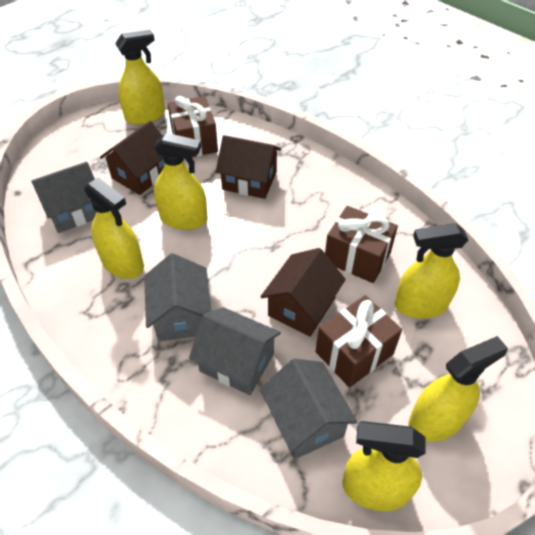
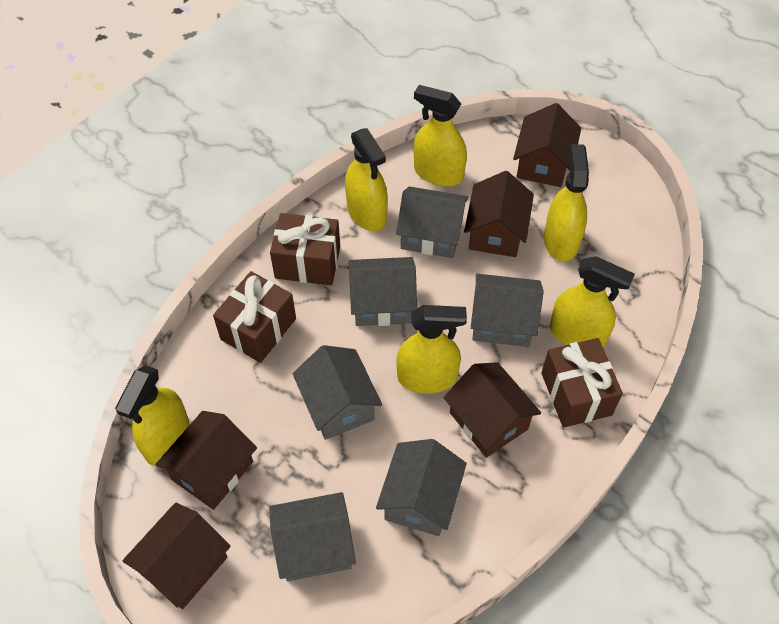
brown house: [100,121,165,195] [216,135,281,199] [260,248,346,337] = 3 -> [122,503,231,609] [155,411,257,510] [443,362,541,458] [464,171,534,257] [513,103,581,187] = 5
grey house: [31,162,96,233] [144,253,211,341] [189,307,281,395] [260,358,357,459] = 4 -> [269,492,356,581] [293,345,382,440] [349,257,417,326] [376,439,467,536] [396,186,468,258] [471,274,543,347] = 6

